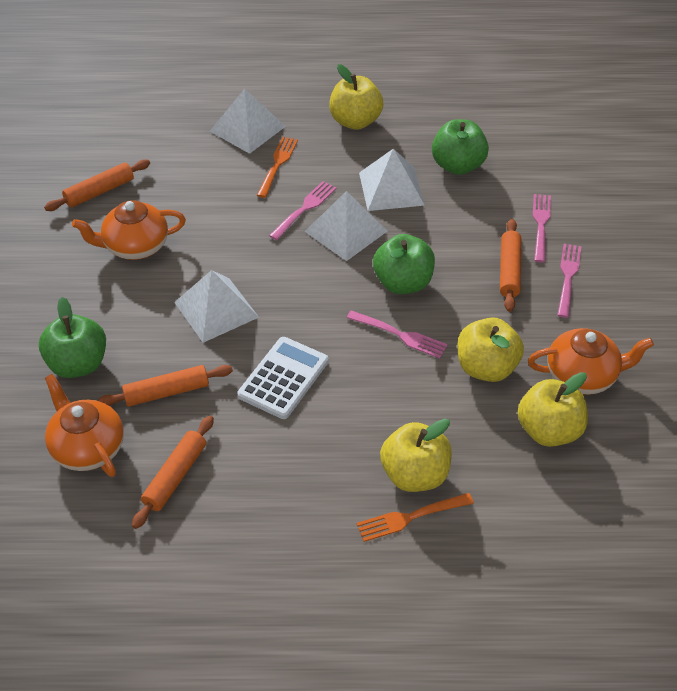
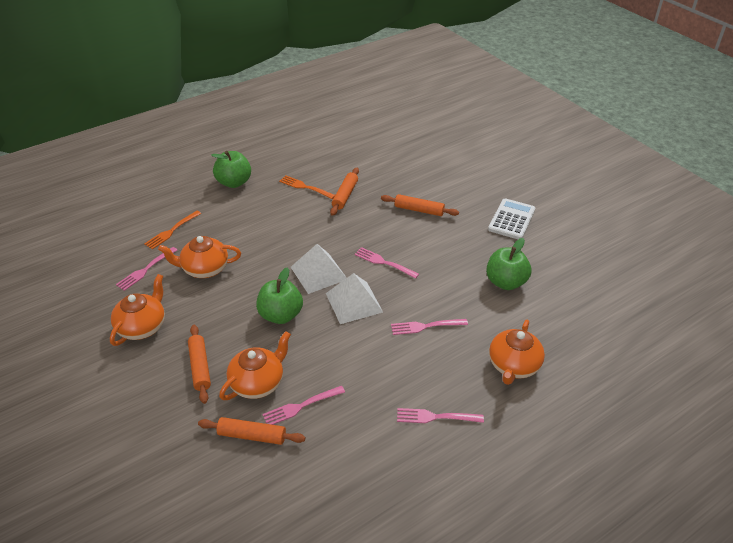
orange teapot: [45,374,124,477] [72,200,186,260] [528,328,654,395] = 3 -> [110,274,165,346] [158,236,241,278] [219,331,291,400] [489,320,545,385] = 4
pink fork: [269,181,336,240] [347,310,448,359] [533,194,551,263] [557,244,581,318] = 4 -> [116,247,177,291] [262,386,345,425] [354,247,419,279] [391,319,468,335] [397,408,484,423] = 5
white pyramid: [174,270,259,343] [210,89,286,154] [305,191,387,261] [359,149,425,211] = 4 -> [291,244,347,294] [326,273,383,324] = 2
yellow apple: [329,64,383,130] [380,419,452,492] [457,317,524,382] [518,372,588,447] = 4 -> none = 0

